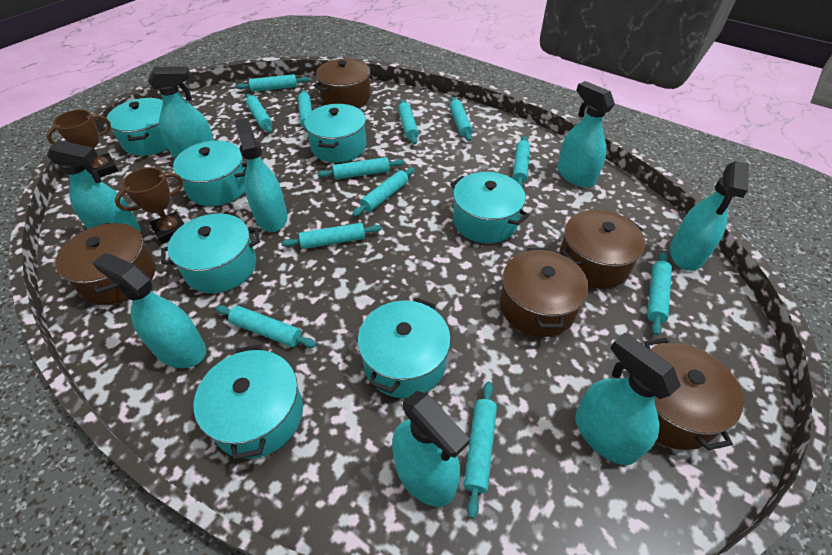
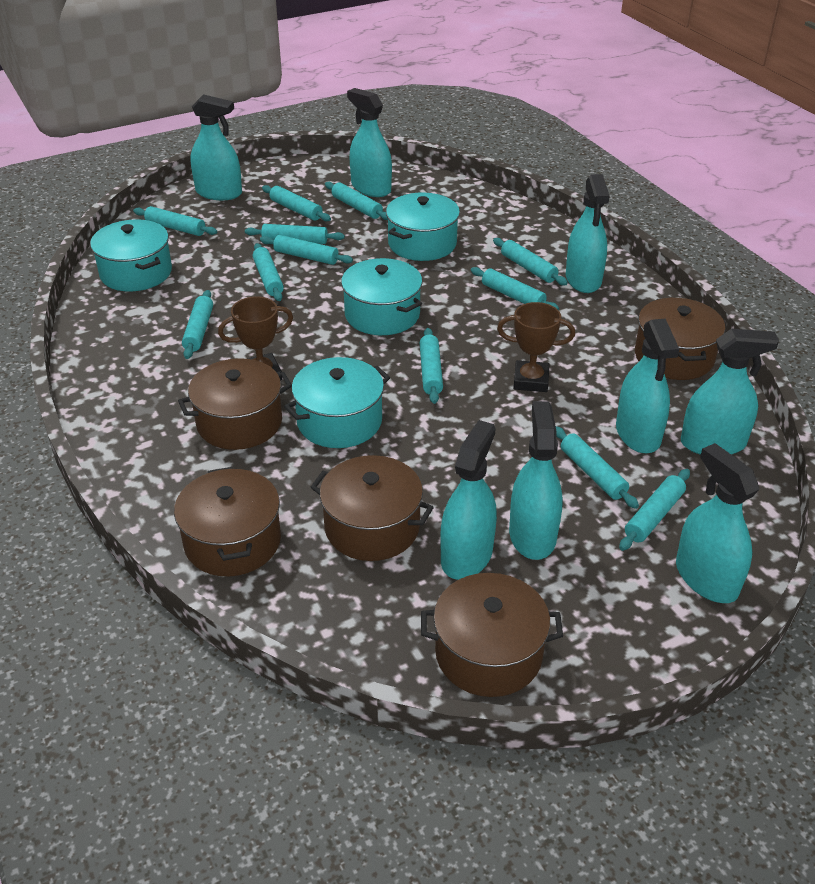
turquoise pot: [106,98,168,156] [161,214,260,293] [169,141,247,206] [194,345,303,460] [304,104,367,163] [358,298,451,398] [450,172,529,243] = 7 -> [90,219,172,292] [284,357,390,448] [341,258,422,335] [386,193,460,261] = 4

